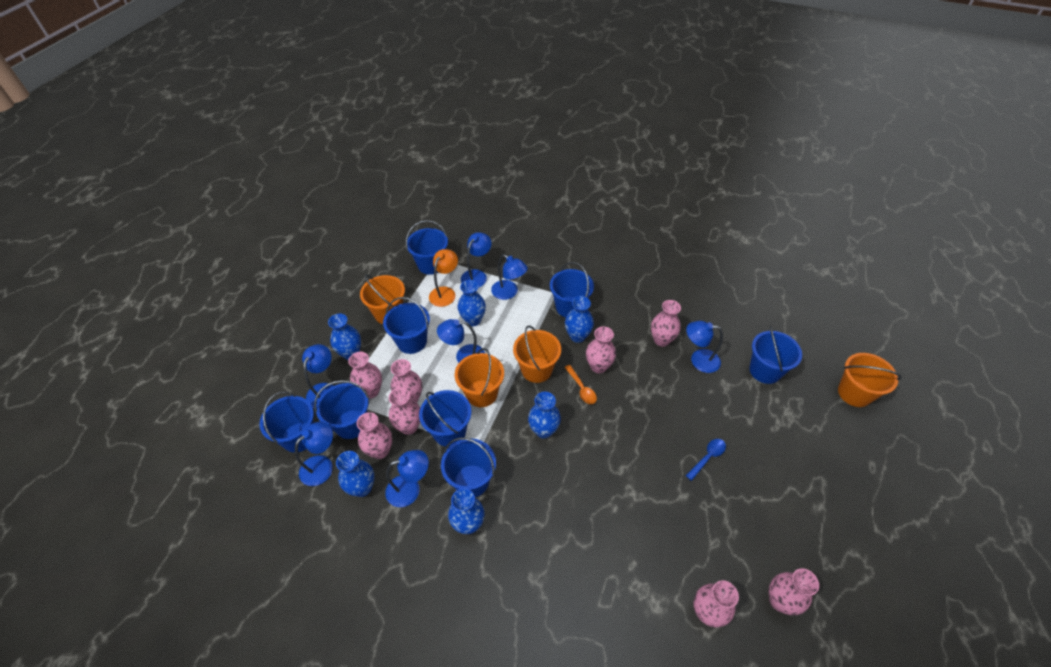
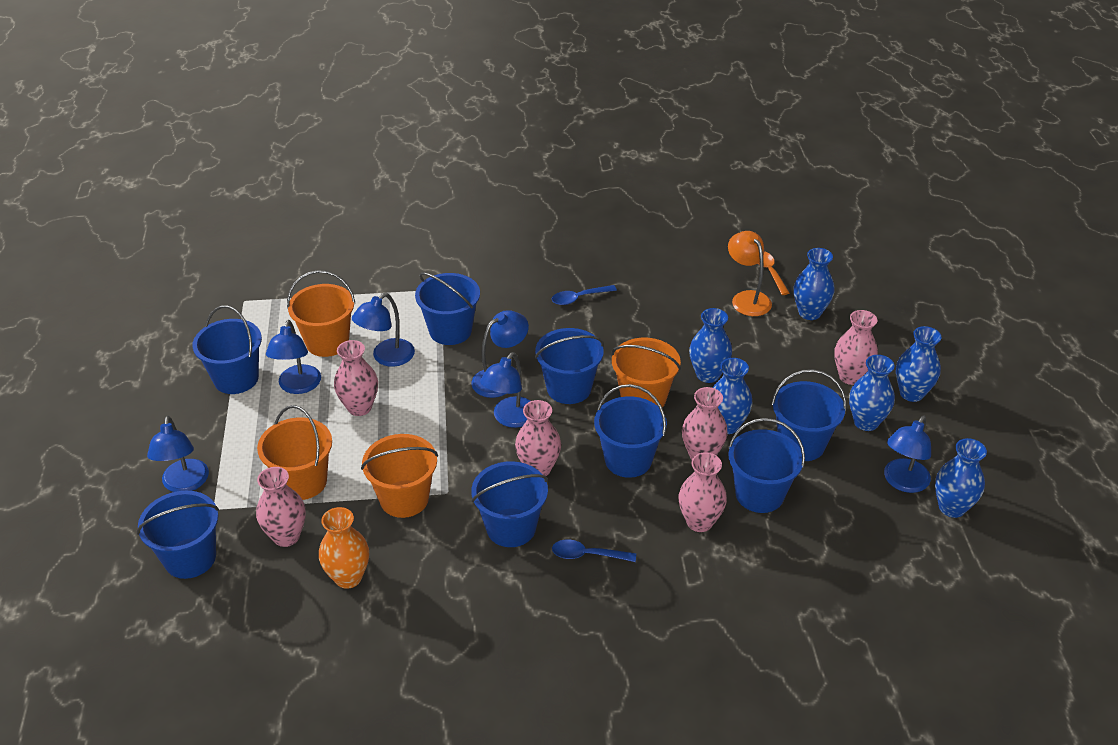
blue lamp: [295,421,333,486] [302,344,333,408] [385,450,429,507] [437,319,485,363] [461,232,492,288] [491,254,528,300] [686,321,723,373] = 7 -> [147,416,209,492] [266,320,321,394] [352,293,415,367] [472,310,529,398] [480,352,531,428] [884,415,931,493] = 6
blue spoon: [686,439,726,481] = 1 -> [552,285,617,305] [552,540,636,562] = 2
orange vase: none = 0 -> [319,507,369,589] = 1
pink vase: [348,352,382,398] [357,412,392,459] [389,388,420,435] [391,359,422,403] [586,326,616,373] [651,300,681,347] [693,580,739,628] [769,568,819,615] = 8 -> [256,467,306,547] [334,340,378,416] [515,400,561,476] [678,452,727,532] [682,387,728,460] [834,310,878,385] = 6

